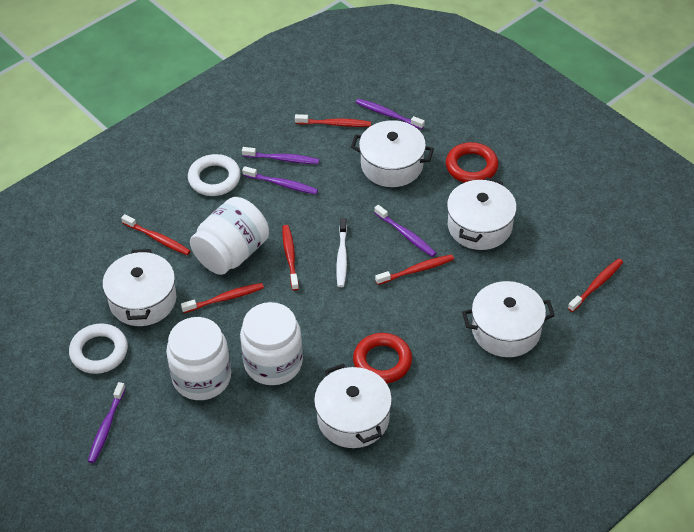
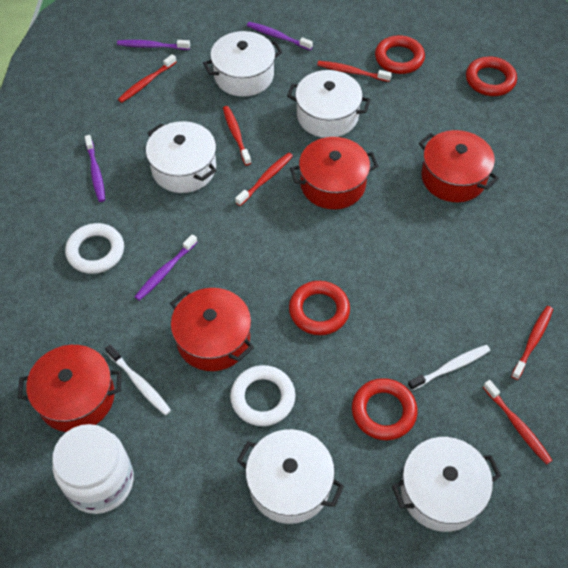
purple toothbrush: [88,382,126,463] [242,147,319,164] [242,166,318,195] [356,99,425,129] [374,205,436,257] = 5 -> [85,135,105,202] [117,40,190,50] [135,234,197,301] [247,22,313,50] = 4
red pot: none = 0 -> [18,345,122,432] [170,288,254,371] [290,137,378,209] [419,130,499,202] = 4
red ring: [353,333,412,384] [446,142,499,183] = 2 -> [289,281,350,335] [352,378,417,440] [375,35,425,74] [466,57,517,96] = 4
white jar: [166,317,231,400] [190,197,269,275] [240,302,303,385] = 3 -> [52,424,134,514] = 1
white toothbrush: [336,218,347,287] = 1 -> [105,344,171,415] [408,345,490,391] = 2

